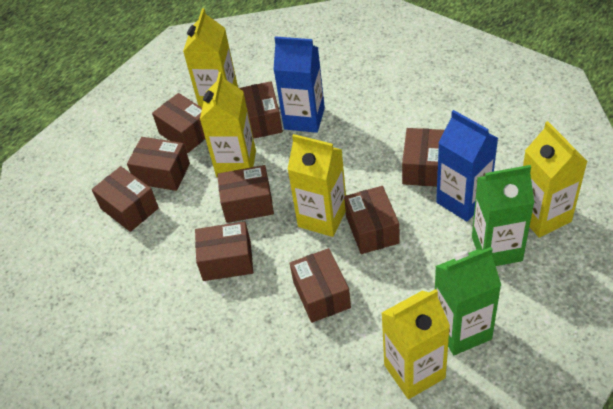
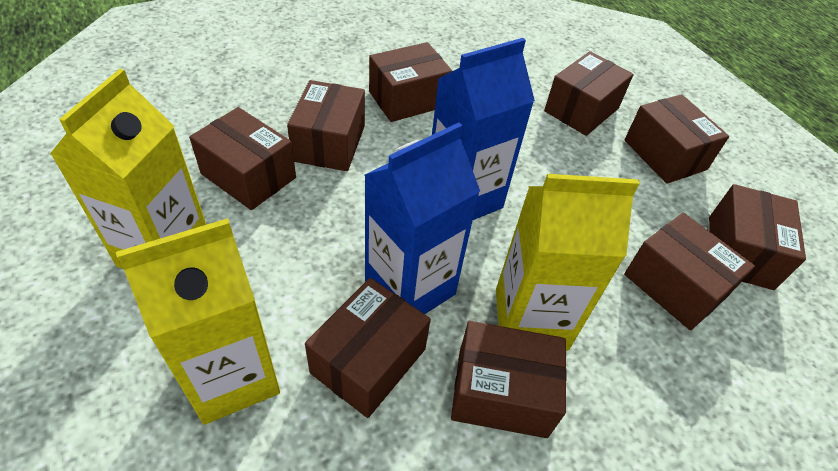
green carton: [435,247,501,355] [472,165,534,266] = 2 -> none = 0
yellow carton: [183,8,238,107] [200,72,256,177] [287,134,346,237] [382,289,450,399] [523,121,588,238] = 5 -> [50,69,206,269] [116,218,280,425] [496,174,640,351] = 3

